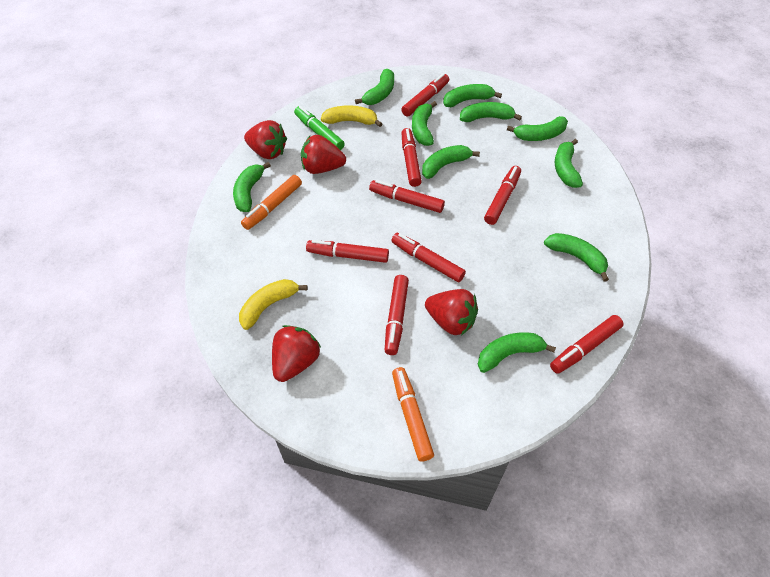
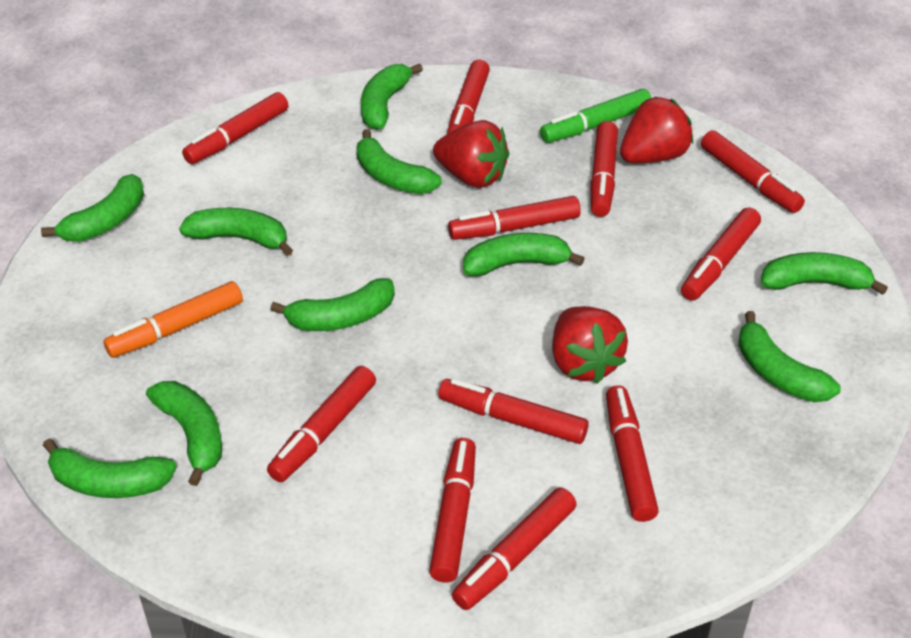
orange marker: [241,175,302,230] [392,367,434,461] = 2 -> [103,281,243,358] = 1
red marker: [306,240,389,263] [369,180,445,213] [385,275,409,355] [391,233,466,282] [401,73,449,117] [402,128,422,187] [484,166,521,225] [550,315,624,374] = 8 -> [182,92,288,164] [267,366,376,482] [429,438,476,582] [438,378,589,444] [447,60,490,134] [448,196,581,240] [452,487,577,610] [590,121,618,217] [606,385,659,522] [681,207,761,301] [701,130,805,213] = 11
red strawberry: [244,120,287,159] [272,325,321,382] [301,135,346,174] [425,289,478,335] = 4 -> [433,120,509,188] [552,306,628,384] [620,96,693,163] = 3
yellow banana: [239,279,307,330] [321,105,382,127] = 2 -> none = 0

